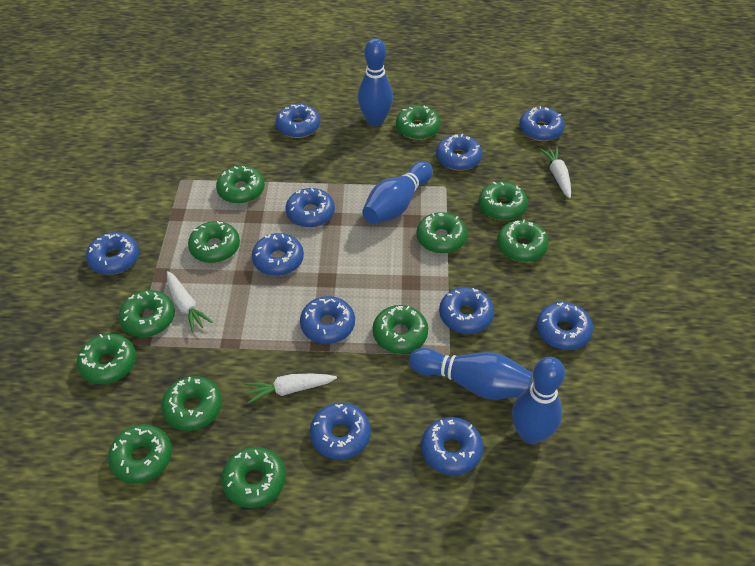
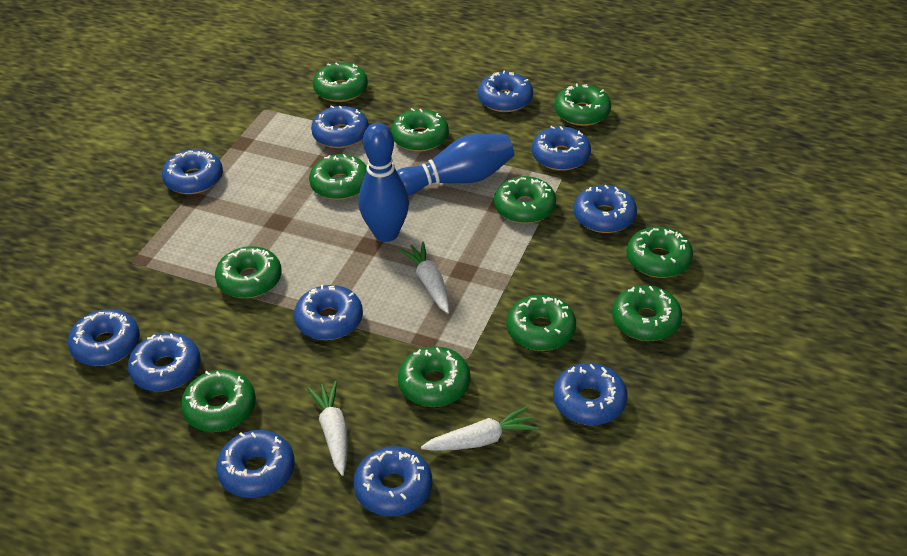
blue bowling pin: [358,38,393,126] [362,161,433,224] [409,348,533,399] [512,357,565,444] = 4 -> [358,123,409,242] [397,134,514,196] = 2
green donut: [77,333,136,384] [108,424,172,484] [118,290,175,337] [161,376,222,431] [188,221,240,263] [216,166,265,204] [221,447,286,508] [373,305,428,354] [396,105,441,140] [417,212,467,254] [479,182,528,221] [497,219,549,262] = 12 -> [181,370,256,432] [215,246,282,298] [309,154,367,200] [313,63,368,102] [391,108,449,152] [398,346,470,407] [494,176,556,224] [506,295,576,351] [554,84,611,126] [612,285,682,341] [627,227,693,278] = 11

